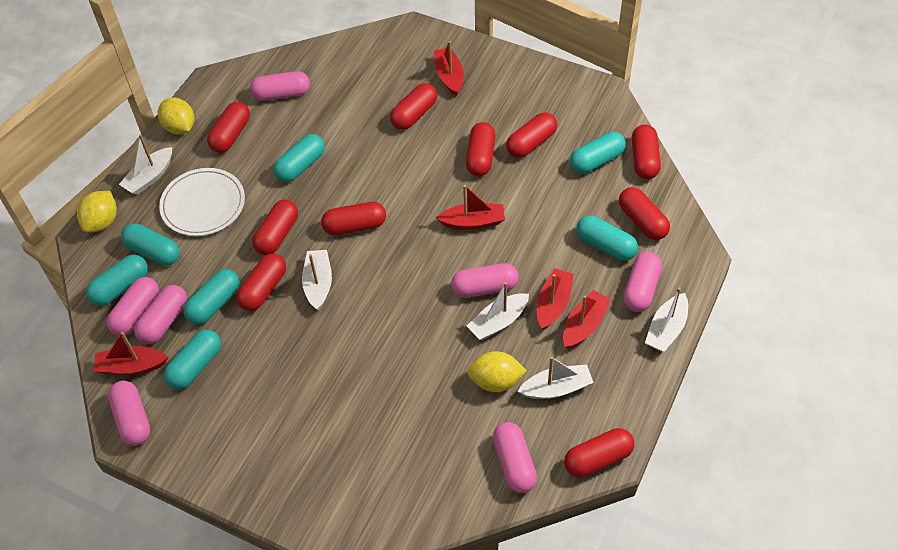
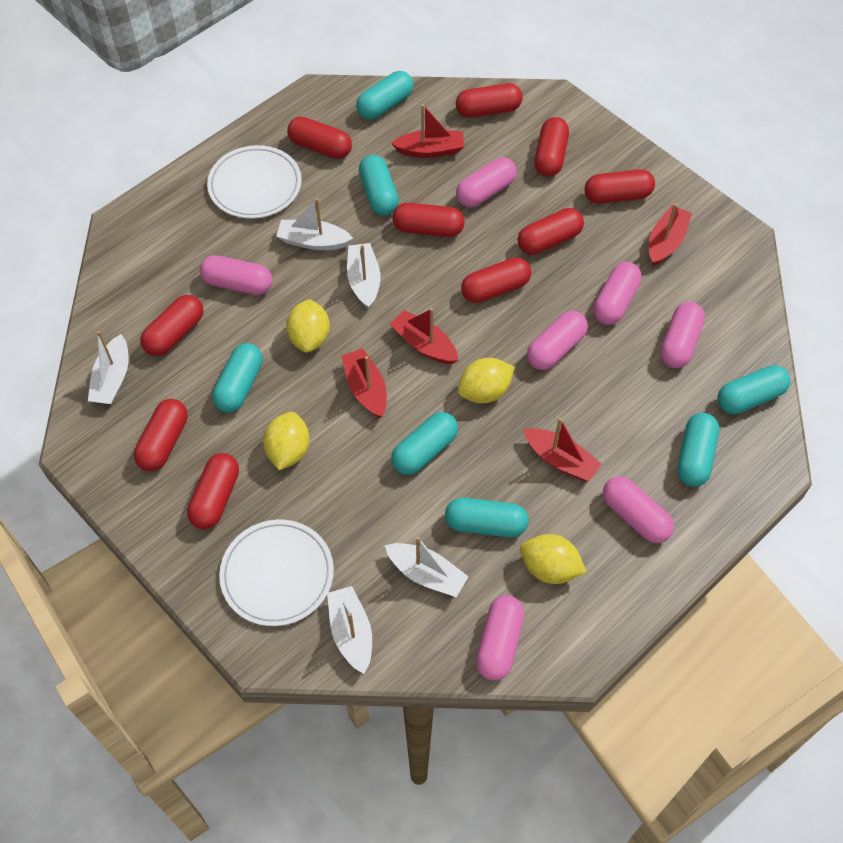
white plate: [159,168,245,236] = 1 -> [207,145,302,219] [219,520,334,626] = 2
yellow lemon: [77,191,117,233] [158,97,194,134] [467,351,527,392] = 3 -> [263,412,310,470] [286,299,330,352] [458,358,514,403] [520,534,586,584] = 4

